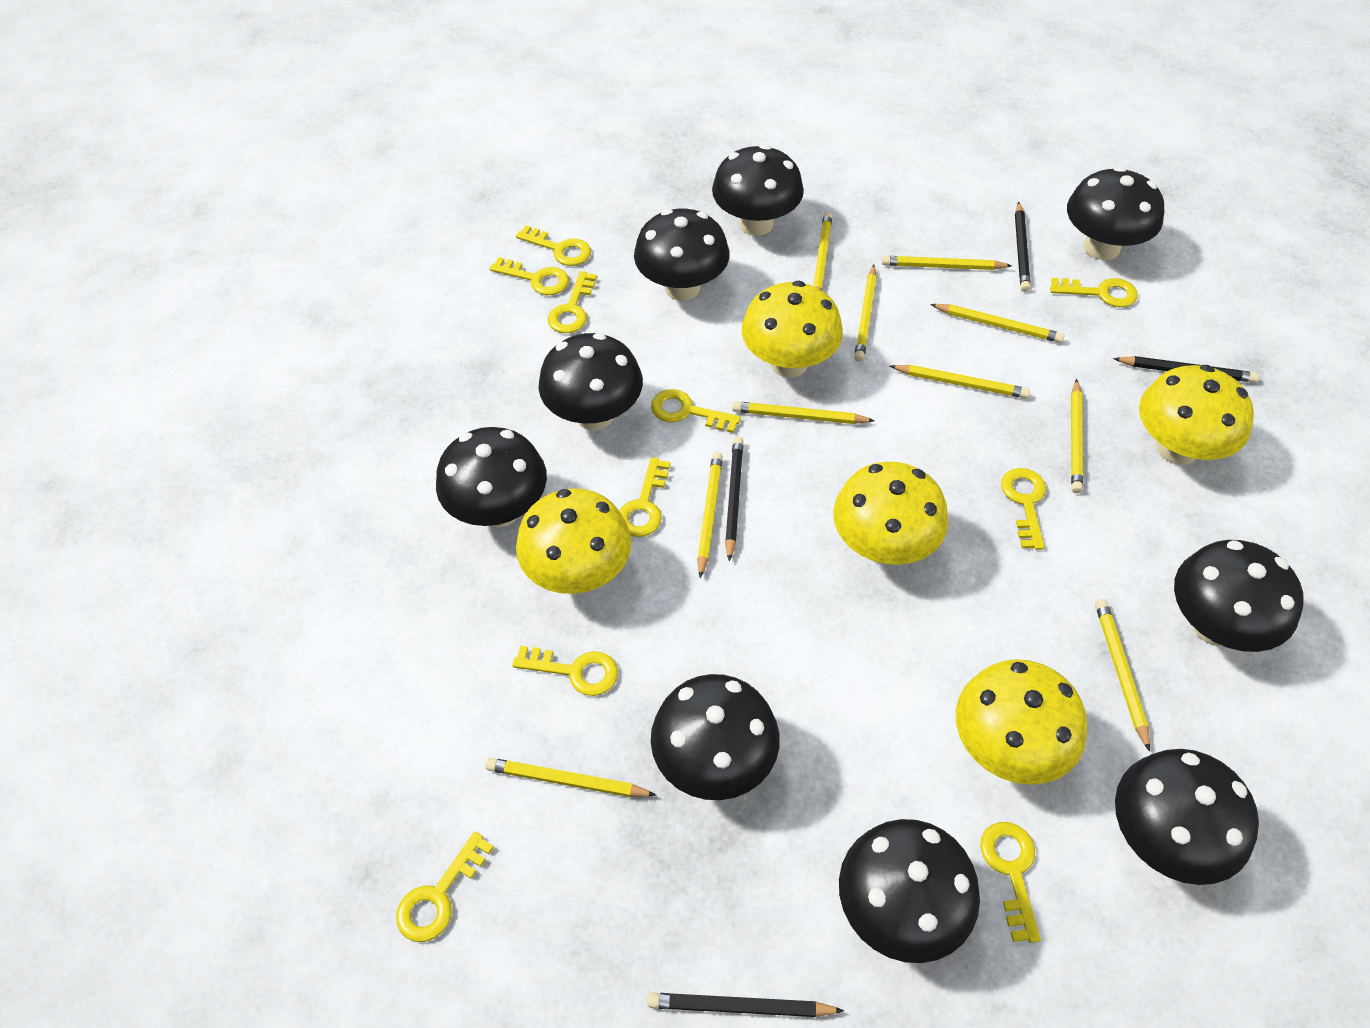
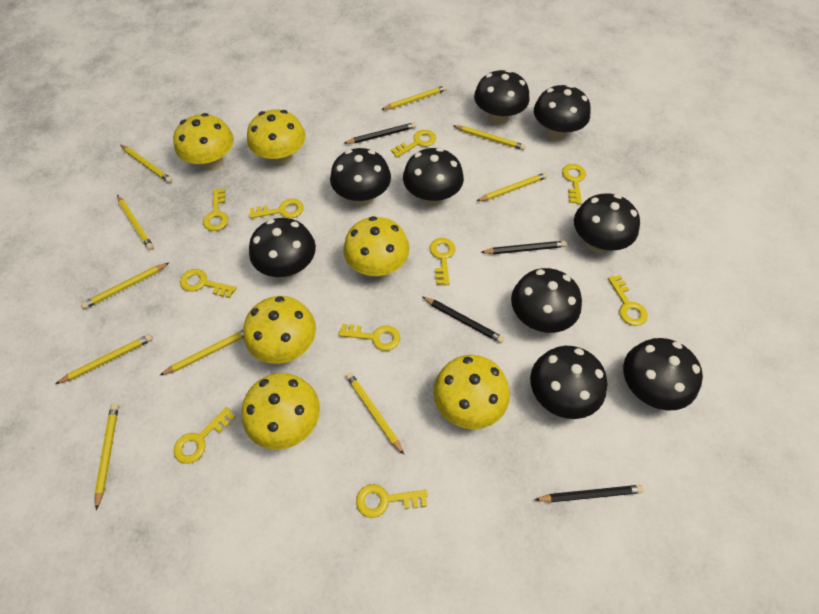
yellow mushroom: [516,489,631,594] [741,281,843,377] [833,462,948,565] [956,659,1087,785] [1139,365,1254,465] = 5 -> [173,113,234,171] [242,373,320,450] [243,296,316,364] [247,109,306,166] [343,216,409,277] [433,355,510,429] = 6

